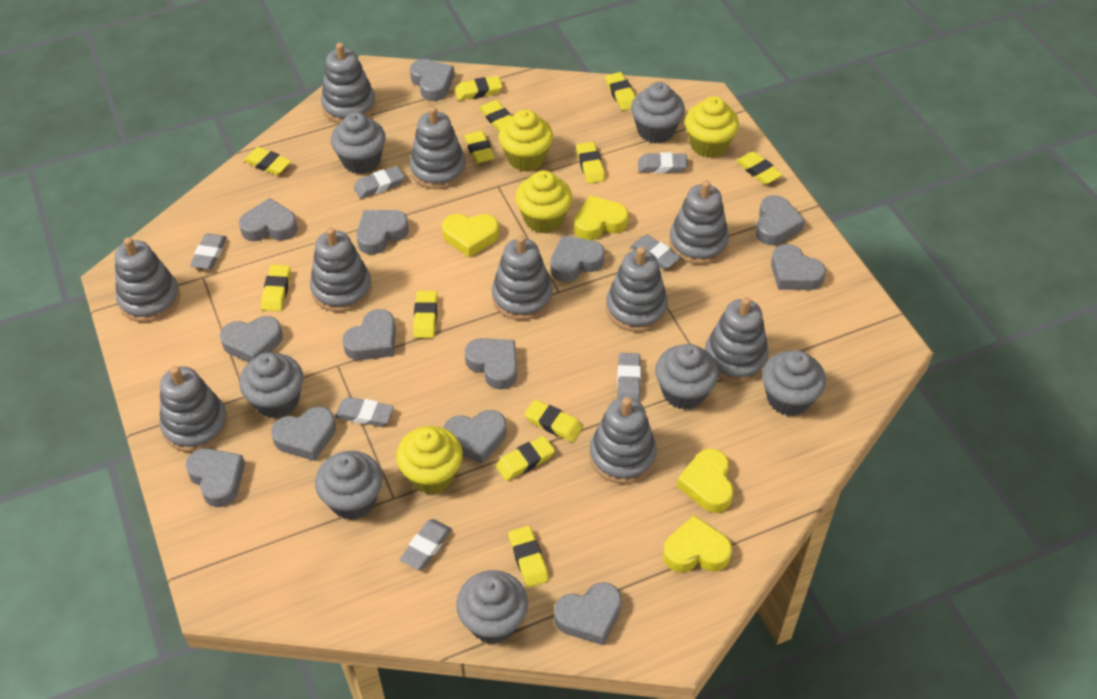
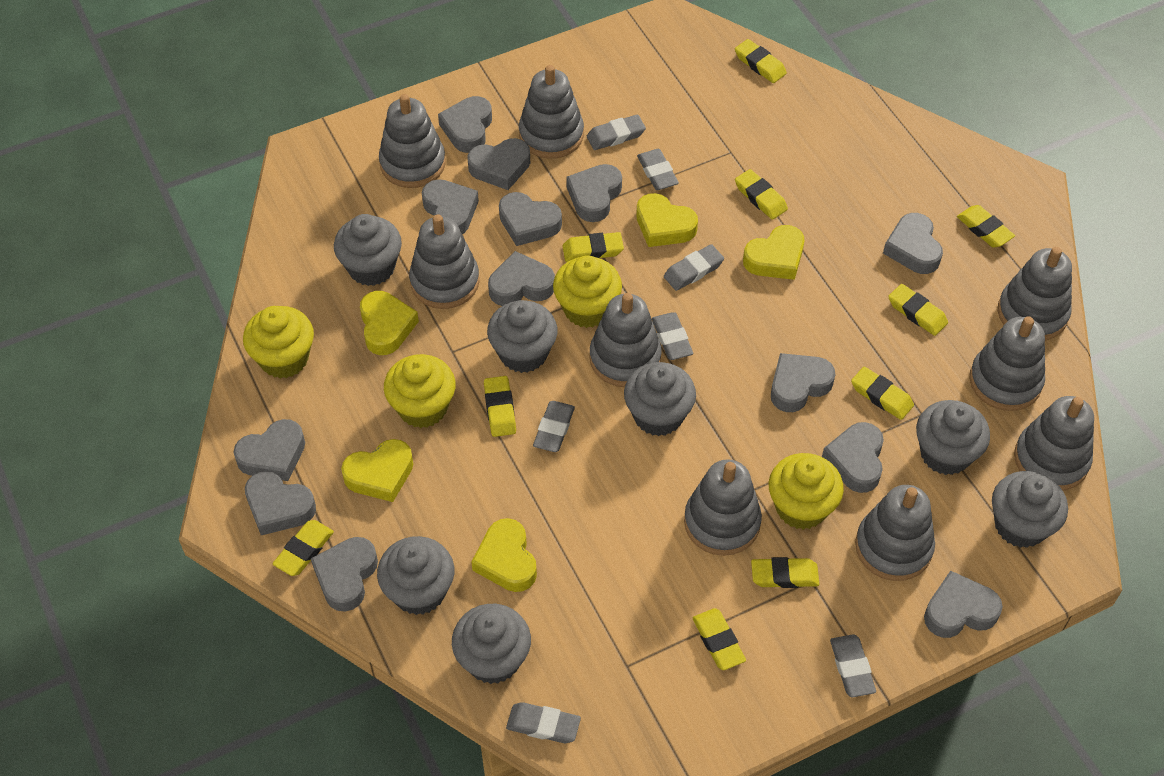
grey stacking toy: [115,237,180,322] [159,366,228,452] [310,227,372,312] [321,43,376,123] [409,106,466,189] [492,235,553,320] [590,397,657,484] [606,247,668,332] [669,180,729,265] [705,297,769,383] = 10 -> [379,94,446,188] [409,214,480,309] [519,65,584,159] [589,293,662,387] [684,459,762,556] [855,485,935,581] [969,316,1045,411] [998,247,1072,341] [1014,396,1094,491] = 9
yellow eraser: [244,147,291,175] [261,265,290,311] [413,291,438,338] [455,76,502,101] [464,131,495,163] [479,100,511,131] [496,436,555,481] [508,526,549,588] [524,400,583,442] [576,142,605,184] [605,72,636,111] [736,151,783,184] = 12 -> [272,520,334,576] [484,376,516,437] [563,232,624,262] [693,608,746,670] [735,39,787,83] [735,169,788,220] [751,557,819,588] [851,367,914,420] [888,284,948,336] [957,205,1015,248] = 10
yellow heart: [442,214,499,258] [574,196,629,240] [663,515,732,573] [677,449,734,513] = 4 -> [341,439,413,502] [360,291,419,355] [471,518,537,592] [636,193,698,247] [743,225,804,280] = 5

